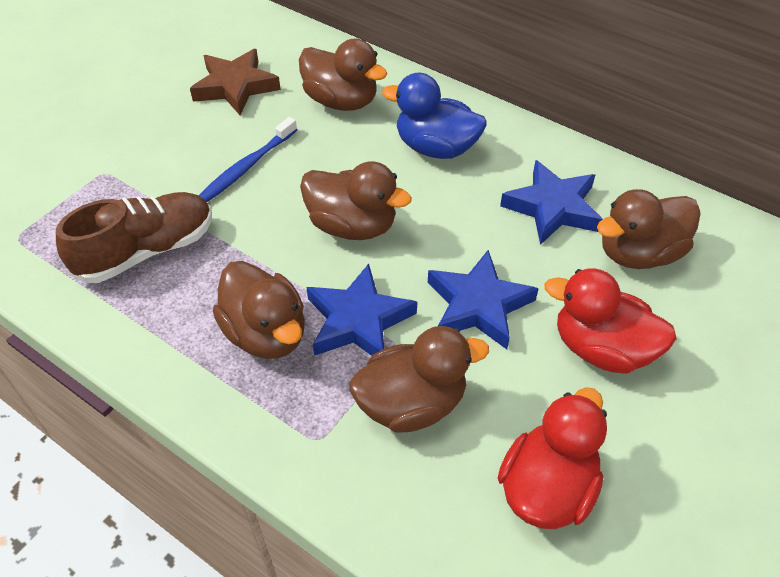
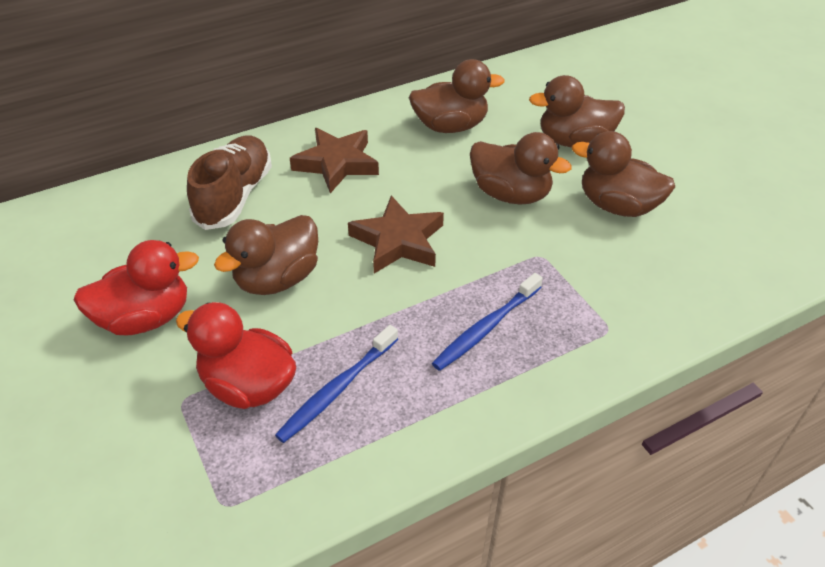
blue duck: [382,73,487,159] = 1 -> none = 0
blue star: [306,264,417,356] [428,250,539,349] [500,160,603,245] = 3 -> none = 0
blue toothbrush: [199,117,297,202] = 1 -> [275,325,398,443] [432,273,543,371] = 2
brown star: [190,49,281,115] = 1 -> [290,128,379,193] [348,195,444,273] = 2

